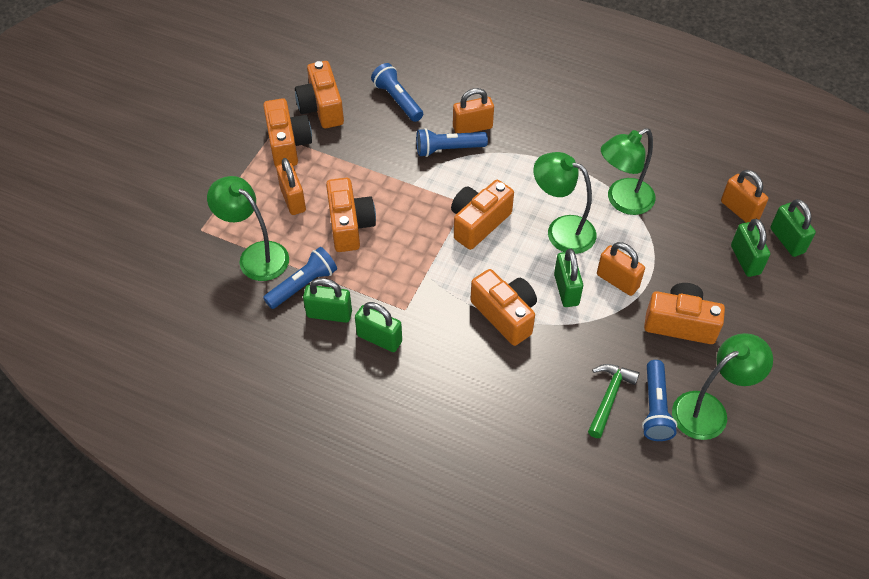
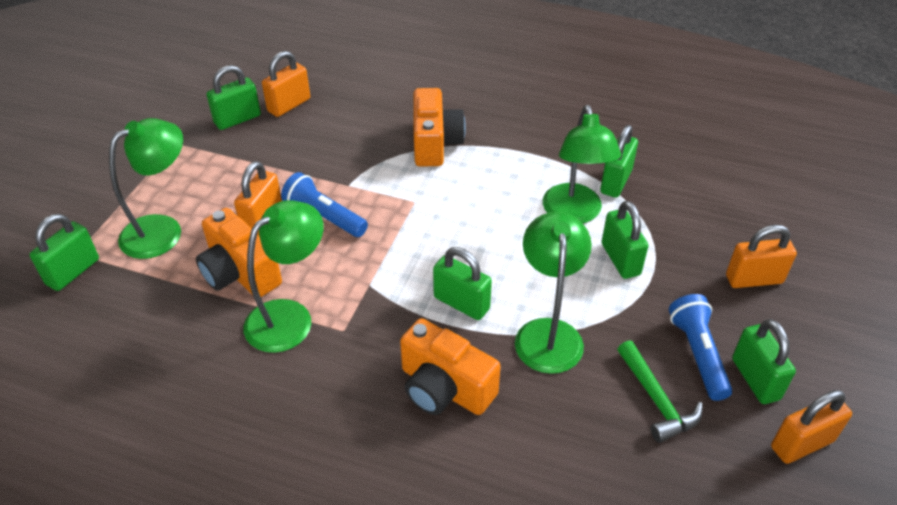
blue flashlight: [263,247,337,309] [371,63,423,122] [416,128,488,157] [642,360,677,441] = 4 -> [281,172,368,237] [669,294,732,401] = 2
green padlock: [303,278,352,323] [355,302,402,352] [554,249,583,307] [731,218,770,277] [770,199,816,257] = 5 -> [30,214,99,291] [207,65,261,130] [433,247,492,320] [600,125,638,198] [602,201,648,279] [732,319,796,404] = 6
orange camera: [263,98,312,167] [295,61,344,128] [326,178,376,252] [451,180,514,250] [470,269,537,346] [644,283,725,344] = 6 -> [196,208,282,297] [400,318,501,415] [413,88,466,167] = 3

